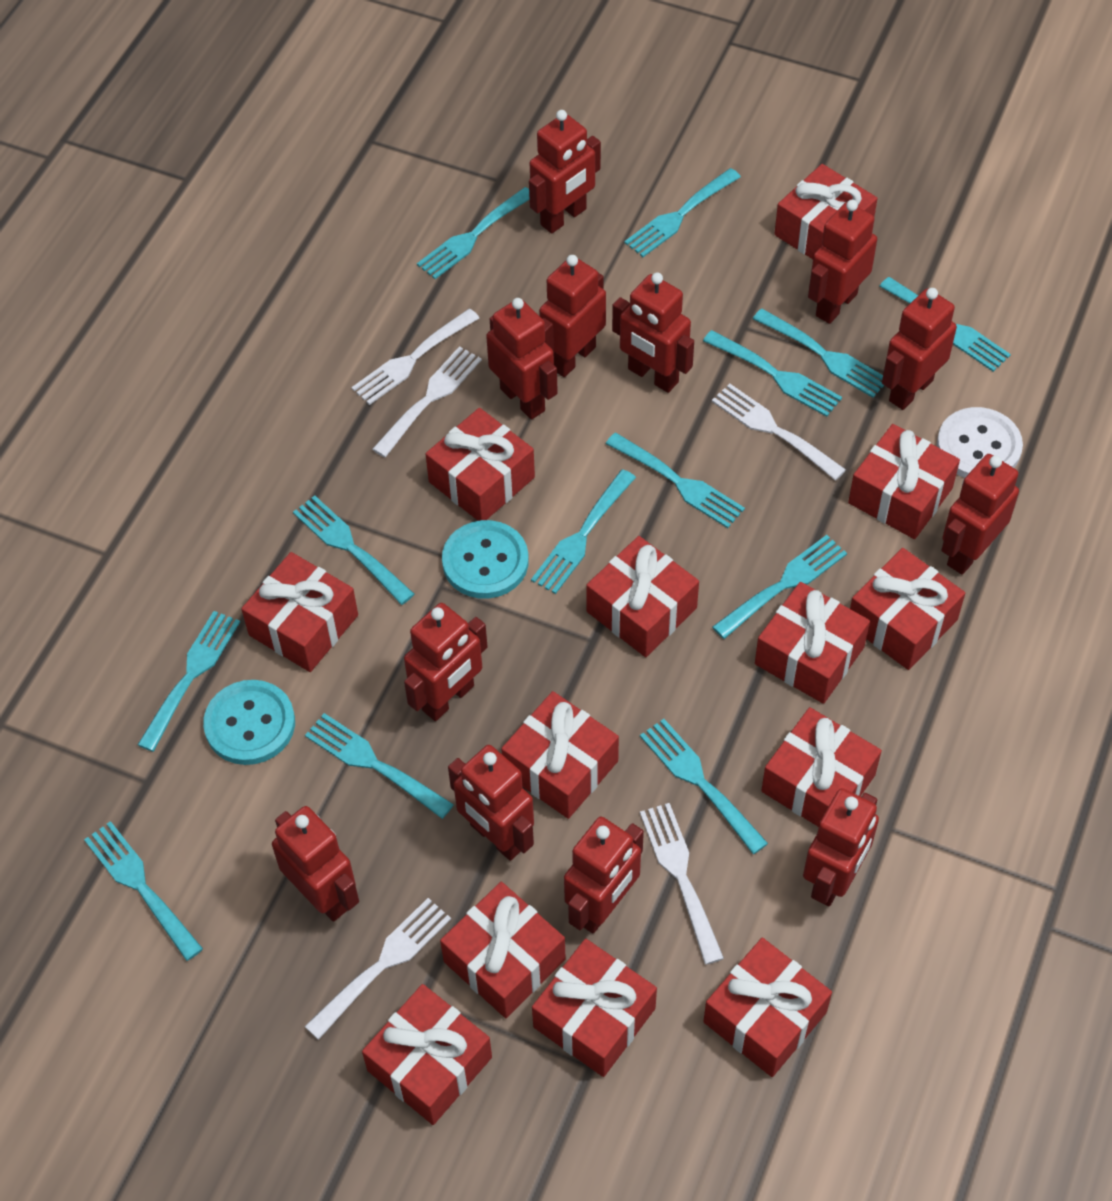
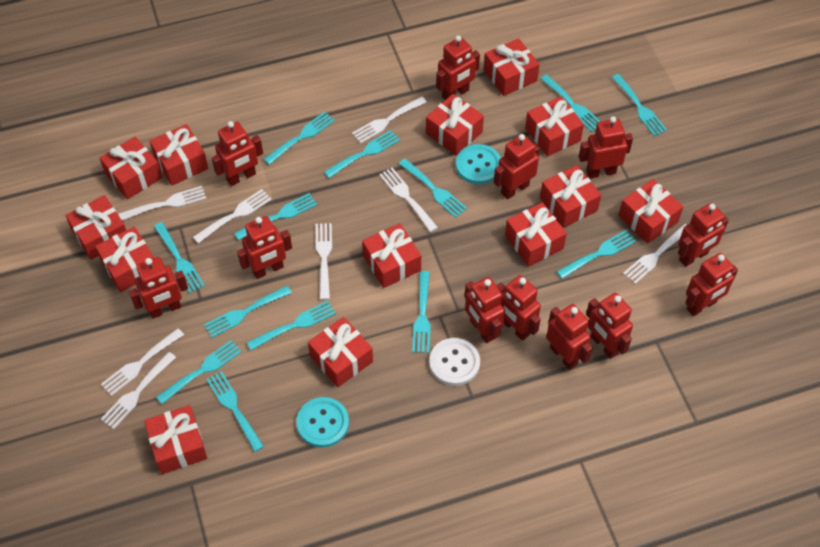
white fork: [304,898,451,1040] [351,309,479,405] [372,346,482,457] [640,803,724,965] [712,383,846,480] = 5 -> [101,328,184,396] [101,352,176,429] [118,186,206,221] [193,189,272,243] [316,223,332,300] [352,96,427,143] [379,168,438,232] [623,224,687,284] = 8

